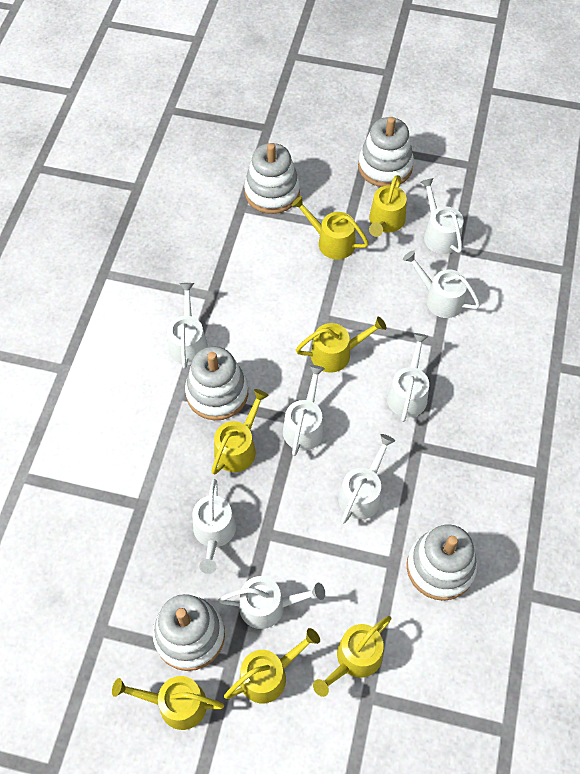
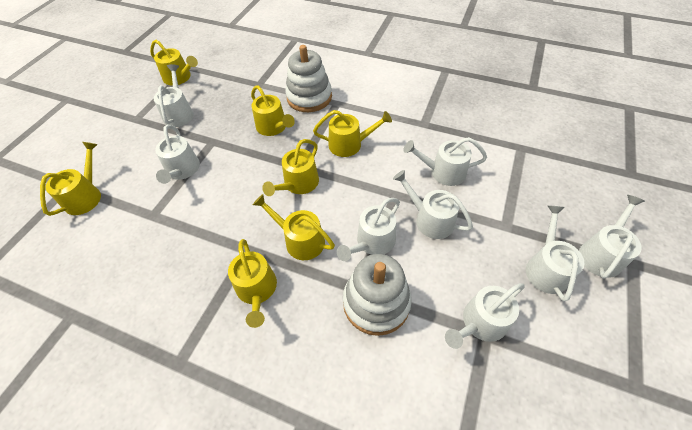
white stacking toy: [153,594,225,671] [185,346,248,420] [244,143,300,214] [358,117,414,187] [407,524,477,601] = 5 -> [285,45,332,112] [343,254,412,336] = 2

